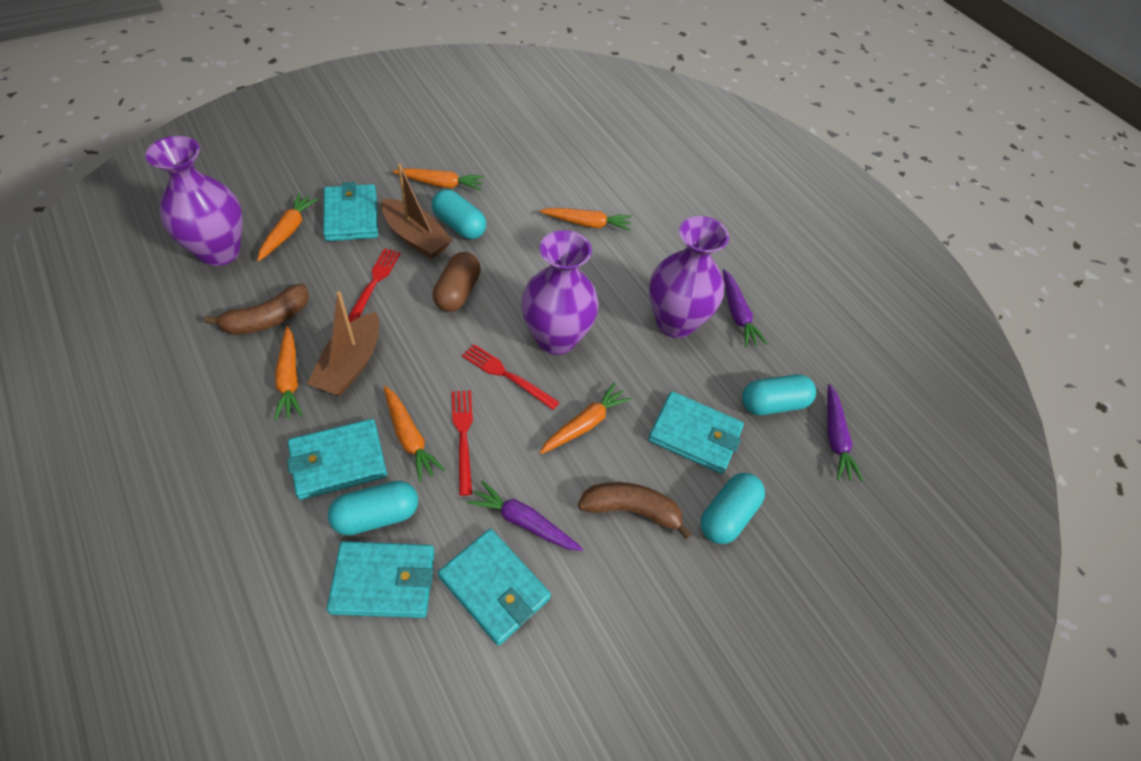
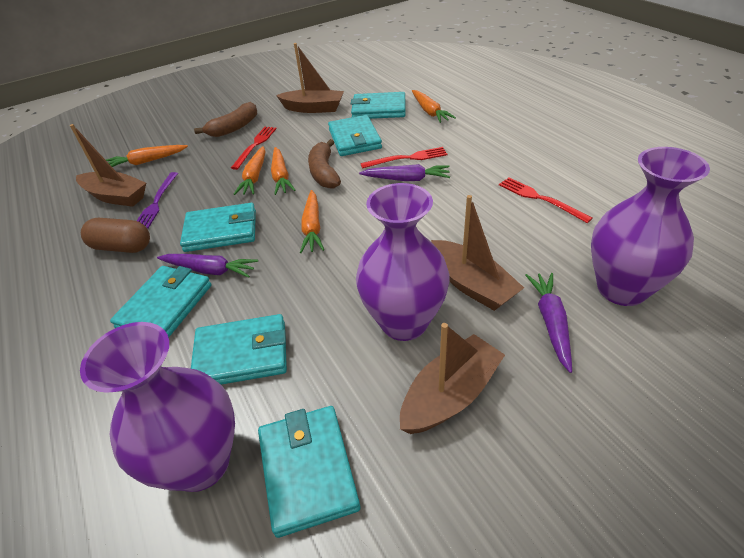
brown boat: [307,291,379,396] [381,163,452,259] = 2 -> [70,124,146,207] [276,43,344,113] [400,323,505,434] [431,195,524,311] = 4
orange carrot: [257,193,319,261] [274,326,303,421] [384,386,445,482] [393,168,484,191] [539,383,632,454] [540,208,632,231] = 6 -> [106,145,188,167] [234,146,266,195] [271,147,296,195] [300,190,324,253] [412,90,456,123] = 5
purple fork: none = 0 -> [137,172,178,229] = 1
turquoise capsule: [328,481,418,535] [432,189,486,239] [701,473,765,544] [742,374,816,415] = 4 -> none = 0
turquoise wallet: [287,419,387,500] [323,182,378,241] [327,541,435,618] [438,529,551,646] [648,391,744,474] = 5 -> [110,266,211,338] [180,203,256,252] [191,314,287,385] [258,406,361,538] [328,115,382,156] [351,92,405,119] = 6

